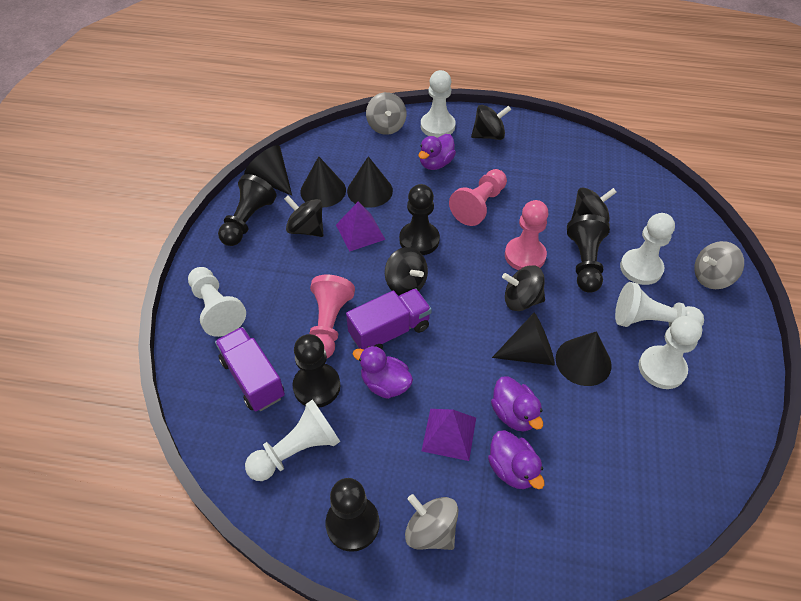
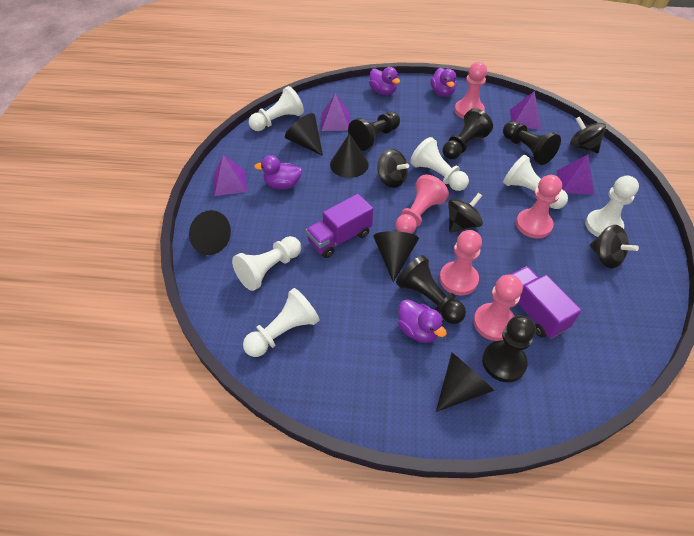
black spinning top: [284,195,323,237] [385,247,428,296] [471,105,511,140] [502,265,545,311] [571,187,617,222] = 5 -> [377,149,409,188] [448,193,483,233] [570,117,606,153] [590,225,639,268] = 4
grey spinning top: [366,92,406,135] [405,494,458,550] [694,241,744,289] = 3 -> none = 0
pink pawn: [309,275,355,358] [449,169,507,226] [505,200,548,270] = 3 -> [395,175,449,234] [439,230,482,295] [455,62,487,119] [473,275,523,341] [516,175,562,239] = 5
purple pyramid: [336,201,386,252] [422,409,476,461] = 2 -> [213,155,247,196] [321,93,350,131] [510,91,541,129] [556,154,594,195] = 4

